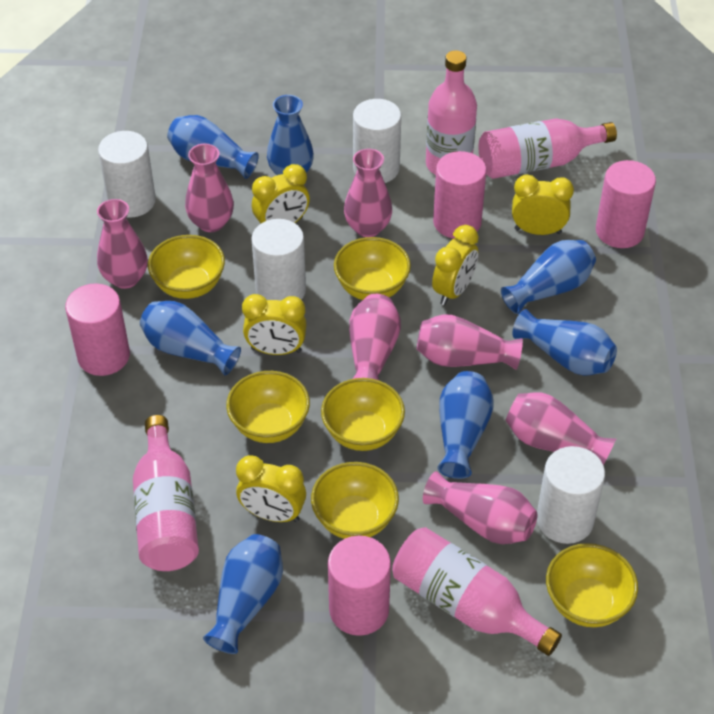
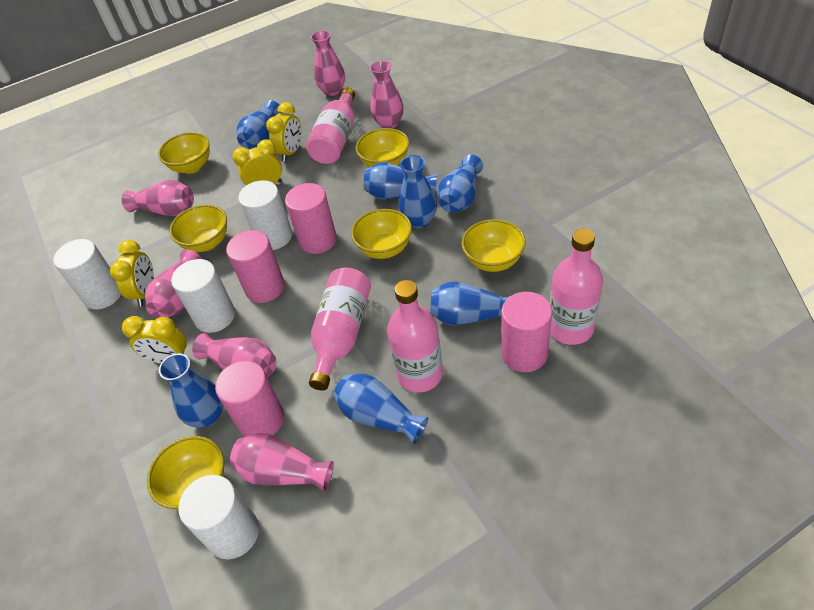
pink vase: [97,199,148,289] [185,144,234,232] [344,149,392,237] [349,294,401,380] [417,314,523,370] [423,471,537,544] [506,392,616,466] = 7 -> [122,180,194,216] [145,249,202,318] [192,333,276,377] [230,433,334,492] [311,30,345,96] [370,61,404,128] = 6
yellow clock: [236,455,306,522] [242,294,307,355] [252,164,310,223] [432,225,479,306] [512,174,574,235] = 5 -> [110,240,154,306] [122,316,189,364] [233,140,282,185] [266,102,301,162] = 4

